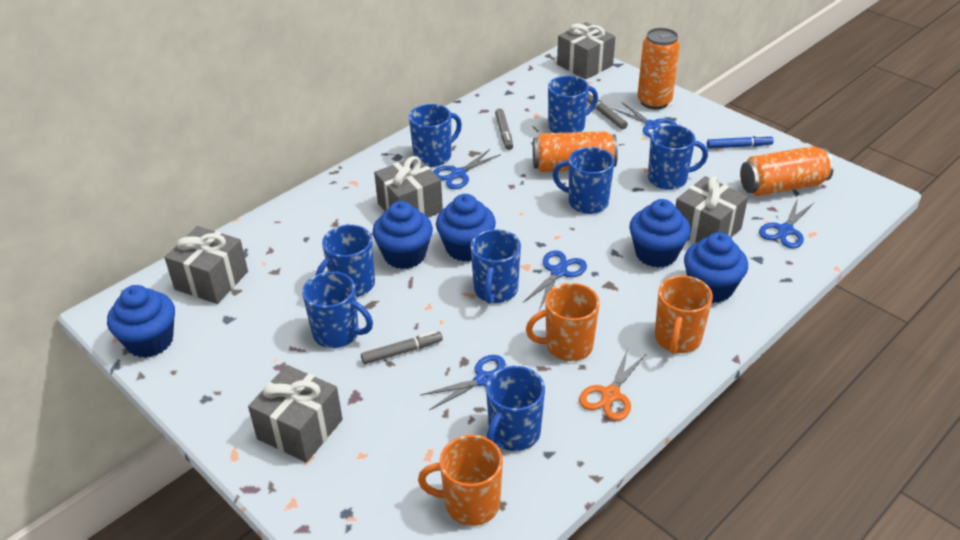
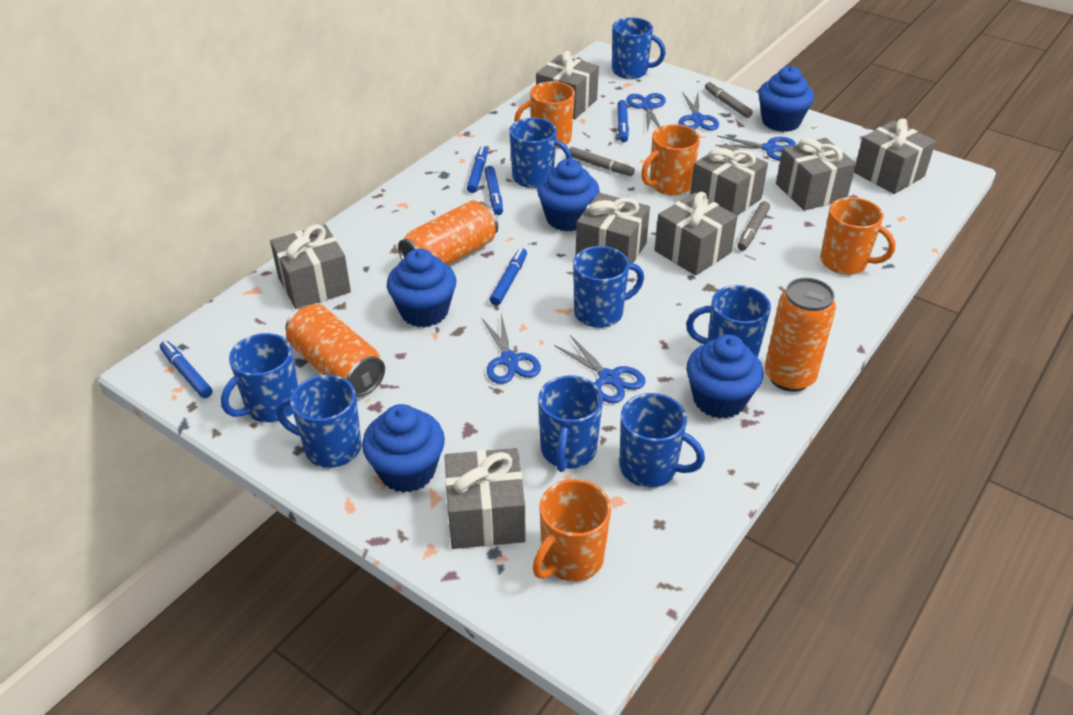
blue marker: [707,135,774,149] = 1 -> [160,341,212,398] [467,145,488,193] [484,166,503,215] [490,248,527,305] [617,100,629,142] = 5
grey gift: [164,226,248,304] [248,365,343,462] [374,156,443,218] [557,22,615,80] [675,176,748,243] = 5 -> [270,224,351,309] [445,448,526,549] [536,51,599,119] [576,193,650,263] [655,192,738,276] [690,143,768,216] [776,138,856,211] [854,118,936,194] = 8
orange mug: [418,435,503,526] [526,283,600,361] [655,275,713,354] = 3 -> [514,81,575,148] [533,479,611,582] [641,124,700,196] [820,197,896,275] = 4
orange scissors: [579,348,647,421] = 1 -> none = 0

